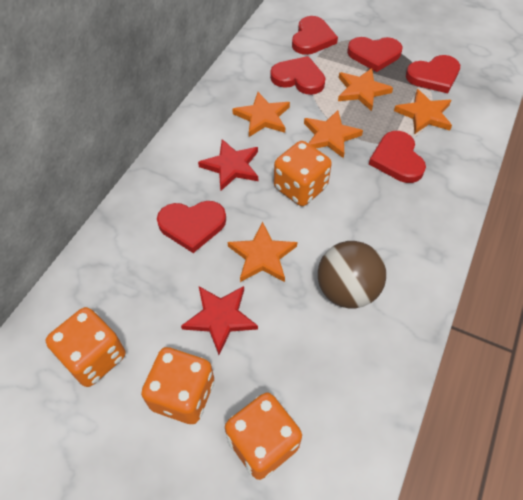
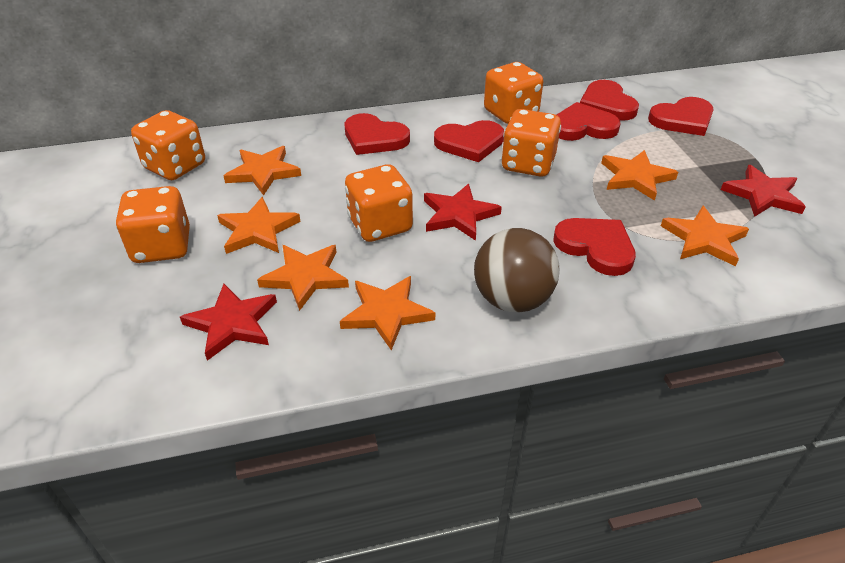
orange dice: [46,307,125,387] [141,347,214,424] [225,393,302,480] [274,141,332,206] = 4 -> [116,186,190,263] [131,110,205,180] [345,164,413,242] [484,62,543,124] [501,109,561,177] = 5
orange star: [228,221,297,282] [232,92,290,137] [304,110,363,158] [338,68,393,111] [394,89,452,134] = 5 -> [217,197,301,254] [224,146,301,196] [257,245,349,311] [340,276,435,351] [601,150,678,201] [661,206,749,266] = 6
red star: [181,286,258,355] [198,139,258,191] = 2 -> [180,284,277,361] [424,184,502,241] [721,165,806,217] = 3

